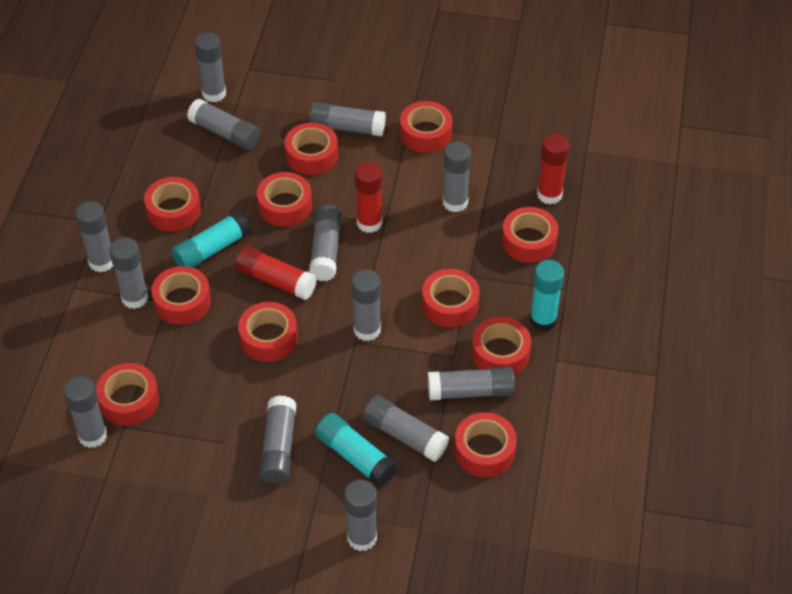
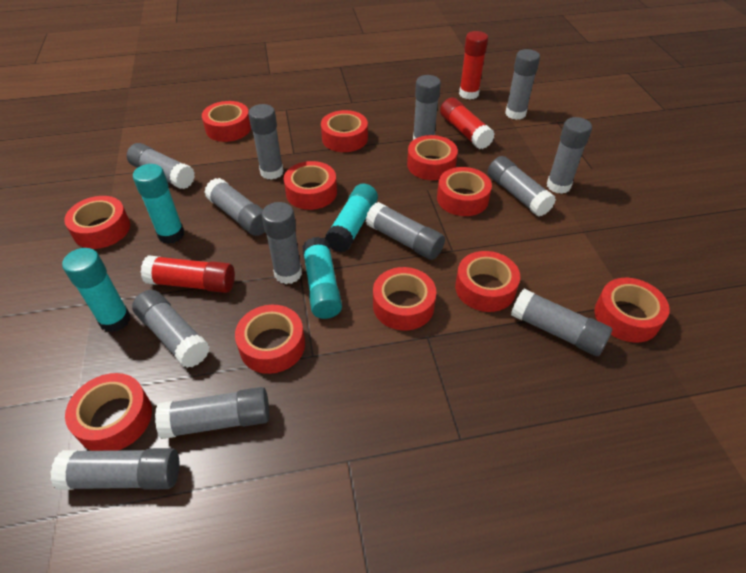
turquoise glue stick: [172,211,251,268] [315,413,397,487] [530,260,564,332] = 3 -> [62,248,131,332] [133,164,185,244] [302,237,342,319] [325,184,378,252] = 4

